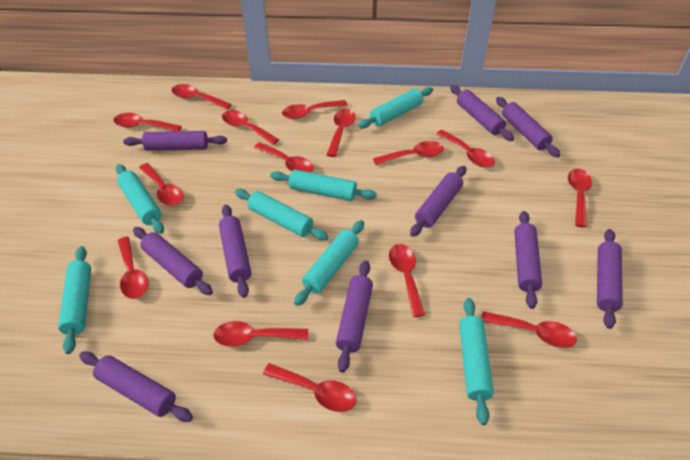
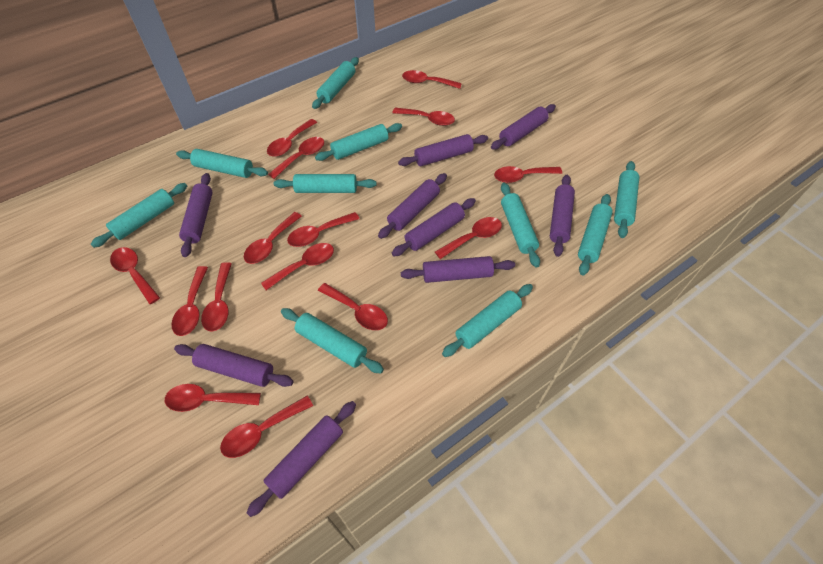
purple rolling pin: [79,351,193,422] [123,131,227,151] [133,227,213,295] [219,205,251,298] [336,260,373,373] [410,166,466,237] [450,85,514,141] [496,97,560,158] [514,211,542,309] [597,229,623,329] = 10 -> [174,344,293,387] [179,173,213,257] [247,401,356,517] [378,173,447,239] [392,198,476,256] [398,134,488,166] [401,256,515,283] [491,104,556,150] [550,175,575,257] = 9
turquoise rolling pin: [58,246,91,354] [116,164,164,234] [235,189,328,240] [270,170,377,201] [294,220,364,306] [358,87,433,129] [459,298,494,425] = 7 -> [91,183,187,248] [176,149,268,178] [274,174,376,193] [281,308,384,373] [312,57,359,109] [315,123,402,161] [442,284,533,357] [501,183,540,268] [578,194,613,275] [614,161,639,238] = 10

